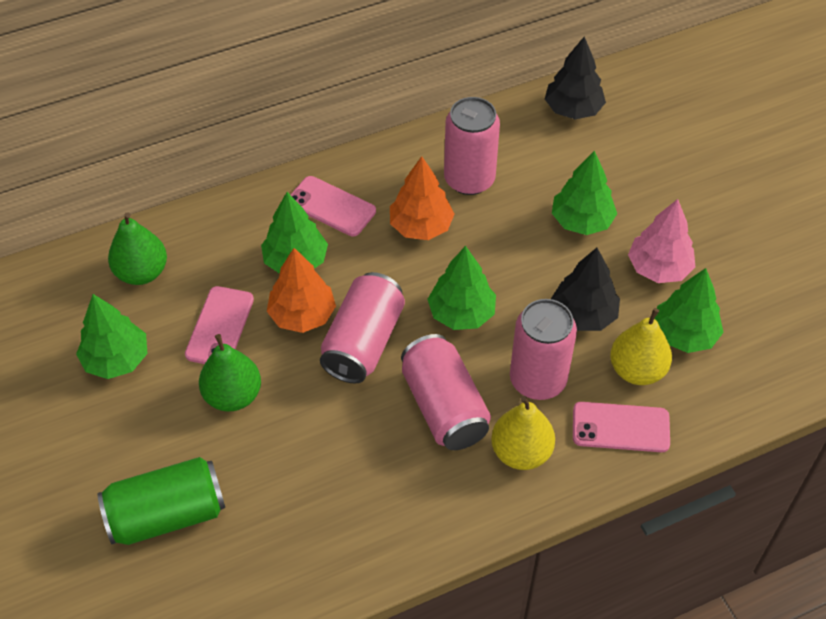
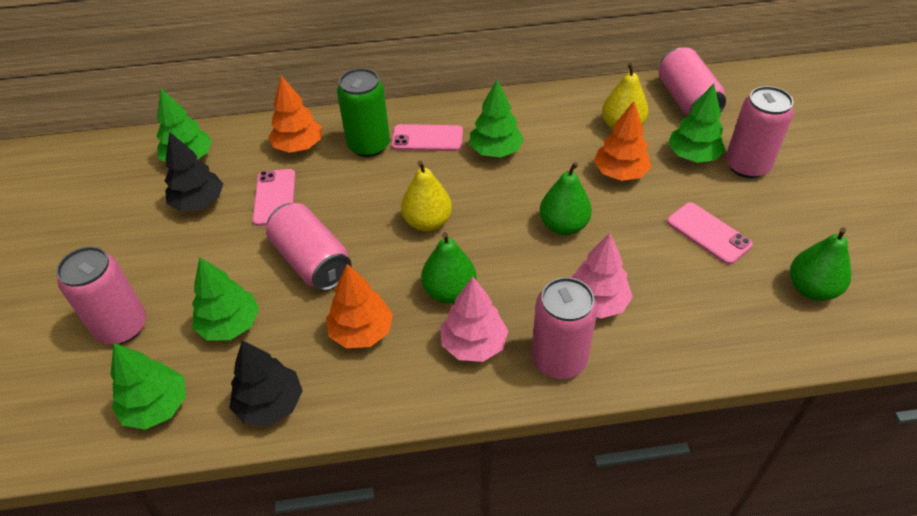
green pear: [108,212,167,285] [199,334,261,411] = 2 -> [421,232,477,303] [540,162,592,235] [790,227,851,301] = 3
orange tree: [267,248,336,333] [390,156,454,240] = 2 -> [268,76,322,153] [326,264,393,348] [594,101,651,181] = 3
pink can: [320,272,405,383] [401,334,491,450] [444,97,500,195] [510,299,577,400] = 4 -> [56,247,146,344] [266,203,352,291] [531,277,598,379] [658,48,726,116] [726,86,794,178] = 5
pink tree: [628,199,695,283] = 1 -> [440,276,508,362] [570,233,633,318] = 2

